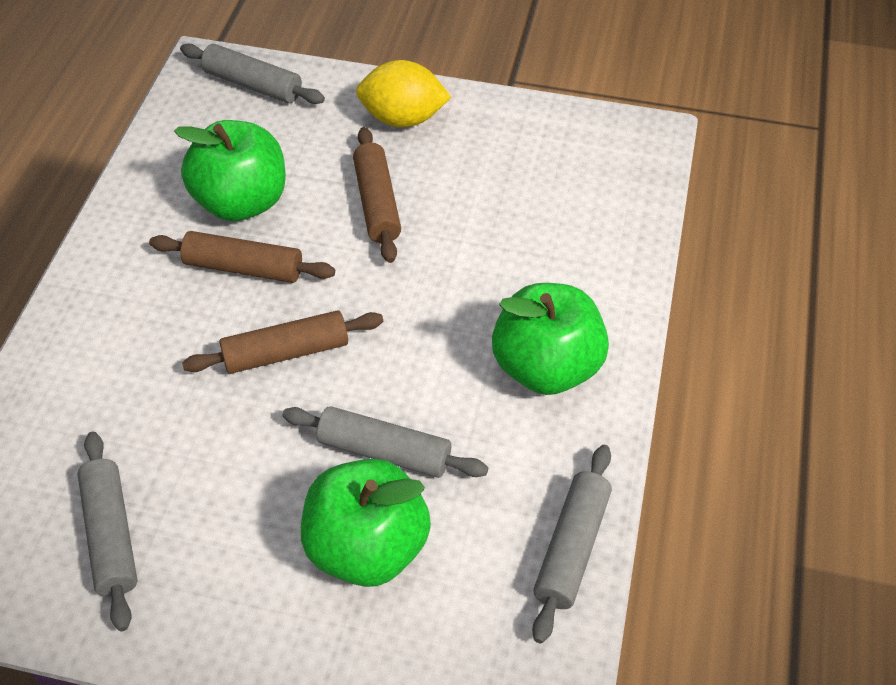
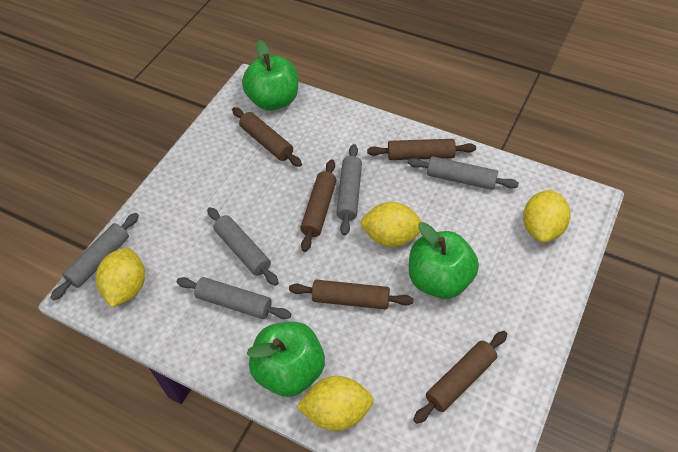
brown rolling pin: [149,231,335,283] [182,310,383,374] [353,127,401,263] = 3 -> [232,107,302,167] [289,280,414,310] [300,159,336,252] [367,139,476,160] [413,331,507,424] = 5
grey rolling pin: [77,432,138,631] [180,44,325,104] [282,406,488,478] [532,445,612,643] = 4 -> [50,213,139,300] [177,277,291,319] [207,207,279,286] [336,144,362,235] [408,156,519,190] = 5
yellow lemon: [356,60,451,127] = 1 -> [96,248,145,307] [297,376,374,431] [361,202,422,247] [523,190,570,243] = 4

